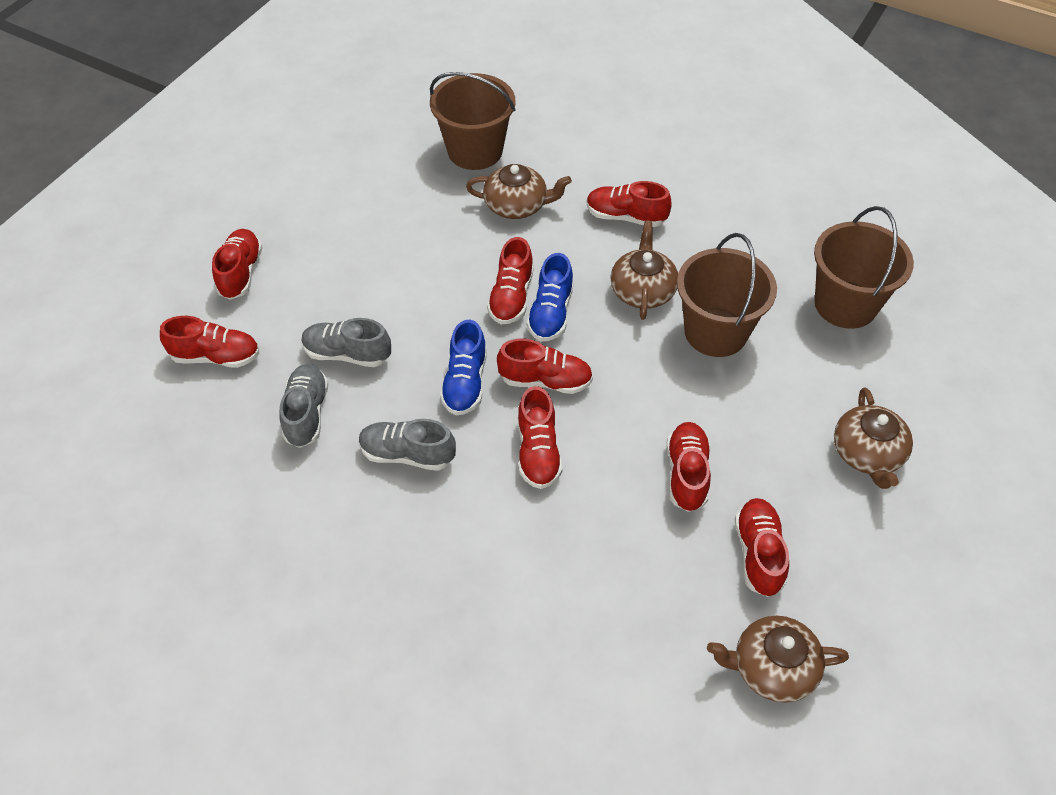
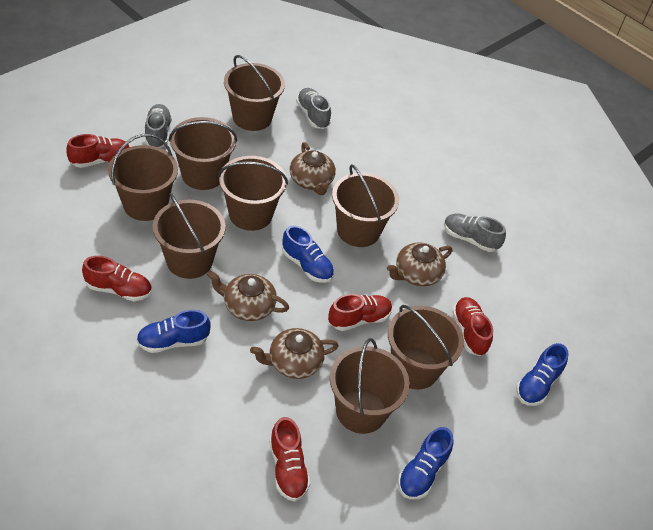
blue shoe: [440,319,487,416] [527,253,574,342] = 2 -> [136,310,211,353] [282,225,334,283] [398,427,454,499] [516,343,569,406] = 4
brown bucket: [430,72,516,170] [677,233,777,357] [814,206,914,329] = 3 -> [108,134,178,221] [153,193,225,279] [169,117,237,190] [218,156,288,231] [224,55,285,131] [330,338,410,434] [332,164,399,247] [388,305,464,389] = 8
red shoe: [160,316,259,368] [212,229,262,300] [487,237,534,324] [497,339,593,394] [518,386,563,489] [586,181,672,227] [667,422,711,512] [735,498,789,597] = 8 -> [66,134,129,168] [82,256,152,301] [269,417,311,501] [328,294,392,331] [452,297,493,356] = 5

